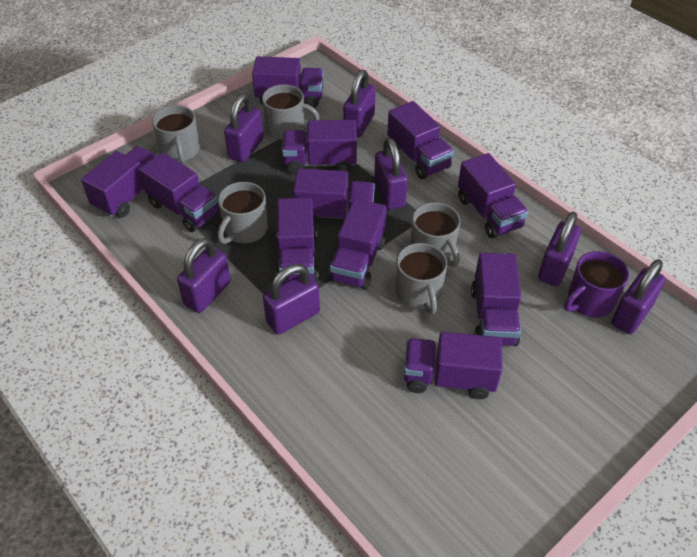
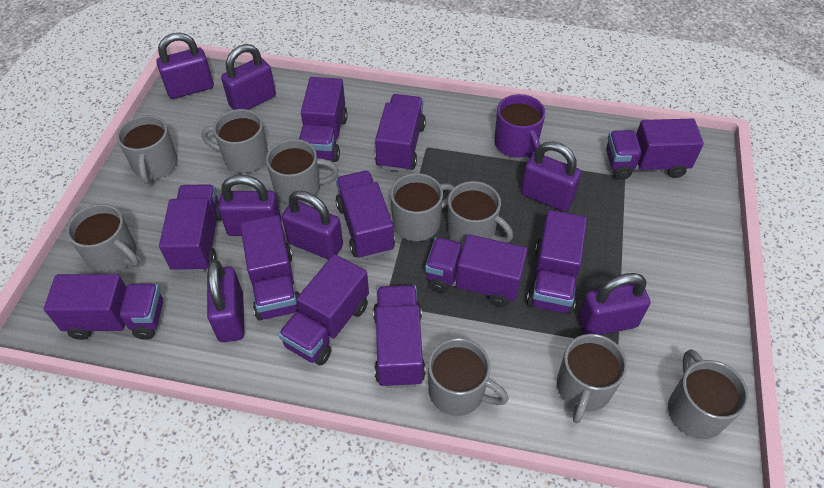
grey mug: [152,105,200,164] [217,182,268,244] [262,84,320,140] [396,243,447,314] [411,202,461,267] = 5 -> [66,204,139,274] [117,115,178,184] [201,109,268,173] [266,139,339,204] [390,173,454,241] [428,338,509,416] [447,181,513,248] [557,334,627,423] [668,349,749,439] = 9

